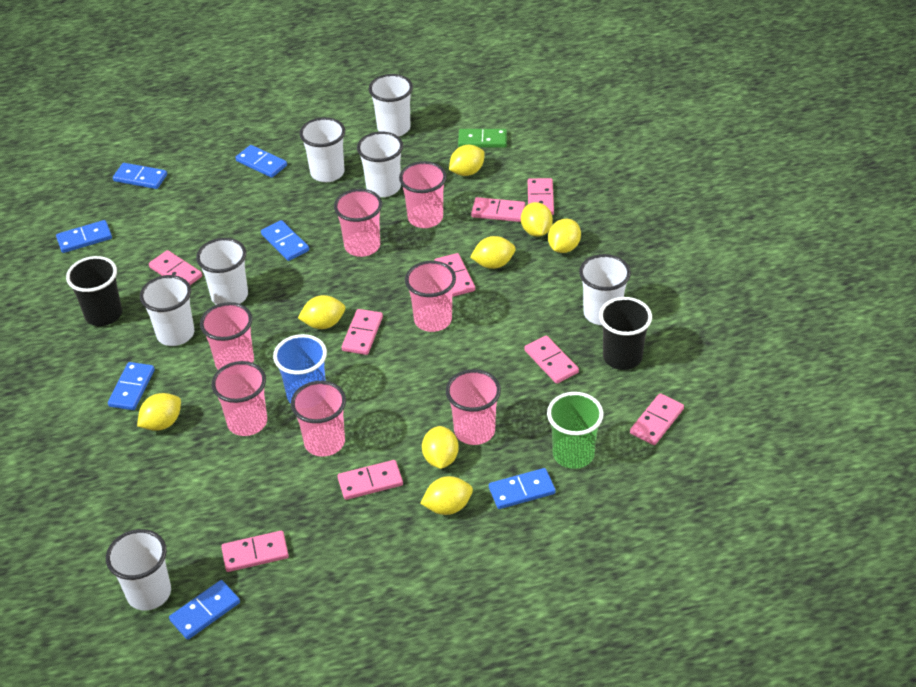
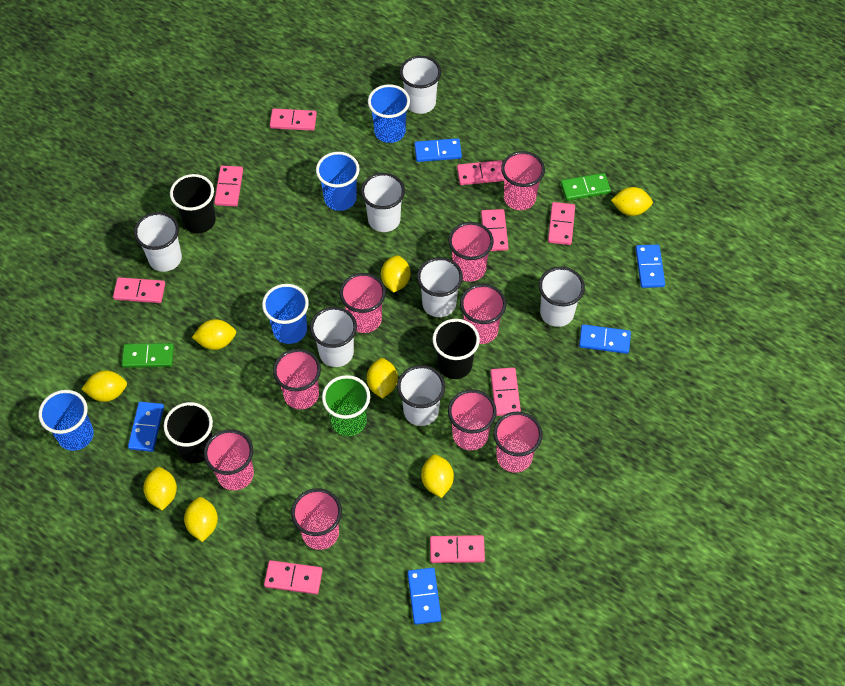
black cup: [66,256,122,326] [599,297,652,370] = 2 -> [164,402,213,463] [170,174,216,233] [433,319,480,379] = 3
blue cup: [273,334,327,403] = 1 -> [38,390,94,451] [262,284,309,344] [316,152,360,211] [368,84,410,143] = 4
blue domino: [56,220,112,253] [108,362,155,410] [113,163,167,189] [169,580,240,640] [235,145,287,178] [261,220,309,261] [489,468,556,509] = 7 -> [128,402,164,452] [408,568,441,625] [414,138,462,162] [579,324,631,354] [635,245,665,288] = 5
green domino: [458,129,507,148] = 1 -> [121,343,174,368] [561,173,611,201] = 2
pink cup: [200,302,254,370] [212,361,267,436] [291,381,346,457] [334,189,382,257] [399,161,447,228] [405,261,456,332] [446,369,501,445] = 7 -> [204,429,254,491] [273,349,321,409] [291,488,342,550] [340,273,386,333] [448,222,494,282] [448,389,497,450] [460,284,506,344] [493,411,543,473] [501,151,545,210] = 9

